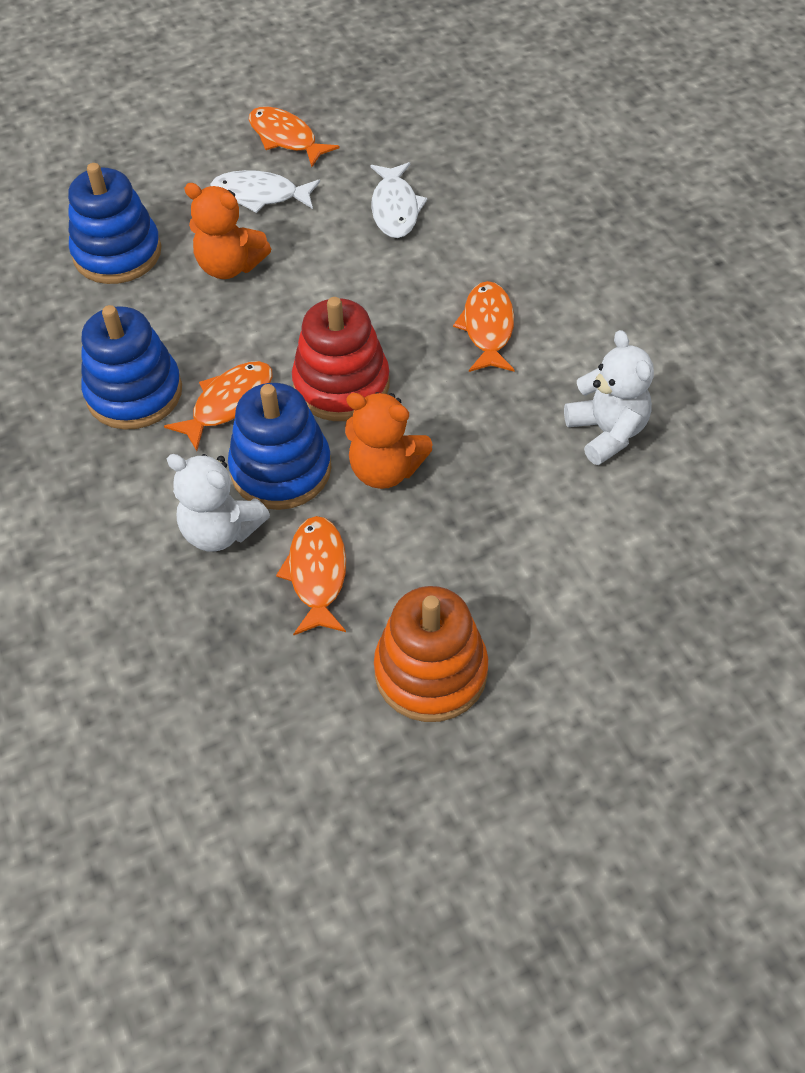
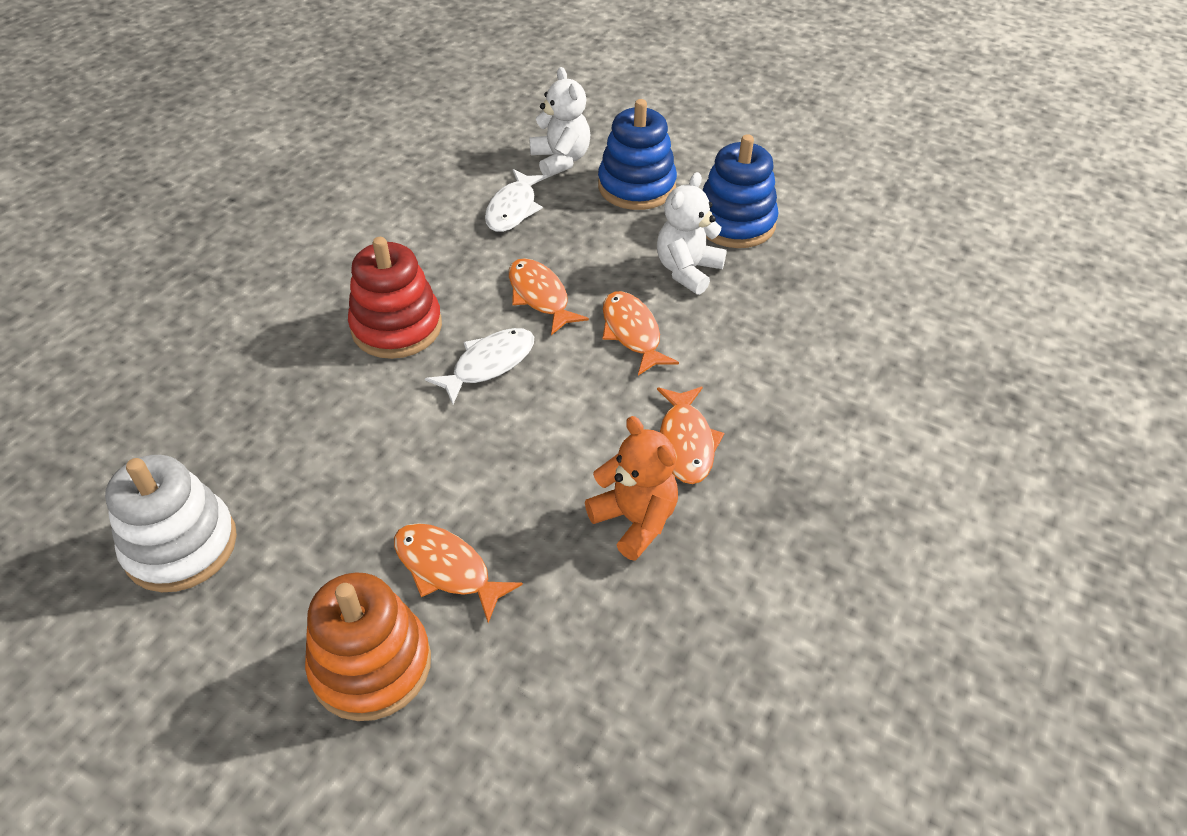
blue stacking toy: [68,163,161,284] [81,305,182,430] [228,383,332,510] = 3 -> [598,99,677,210] [703,134,778,248] = 2
orange teddy bear: [184,183,271,279] [345,392,433,489] = 2 -> [585,416,678,561] = 1
white stacking toy: none = 0 -> [105,455,237,592] = 1

